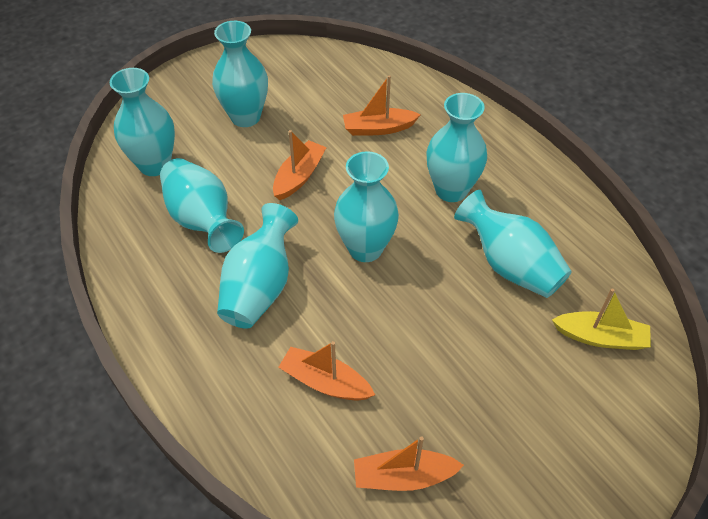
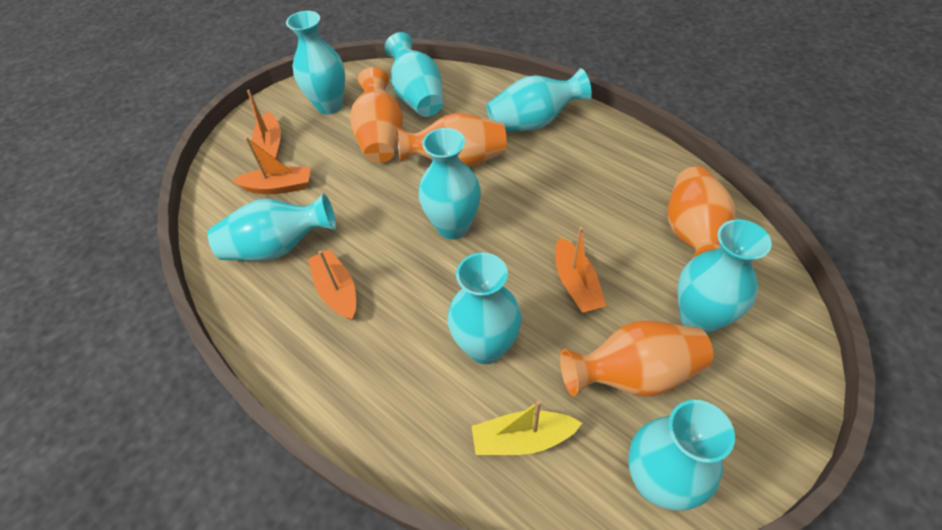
orange vase: none = 0 -> [350,67,403,163] [397,113,506,167] [560,321,713,397] [668,167,736,260] = 4
turquoise vase: [110,68,175,176] [160,158,244,253] [212,21,268,127] [217,203,298,329] [334,151,399,262] [426,93,487,202] [454,190,572,298] = 7 -> [208,193,336,261] [286,11,345,114] [384,32,443,117] [418,128,481,240] [447,253,522,364] [486,68,592,131] [628,400,735,511] [677,219,772,334] = 8

